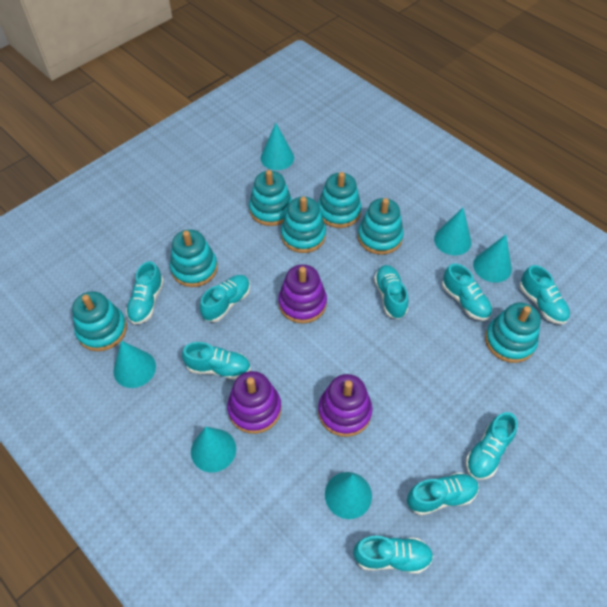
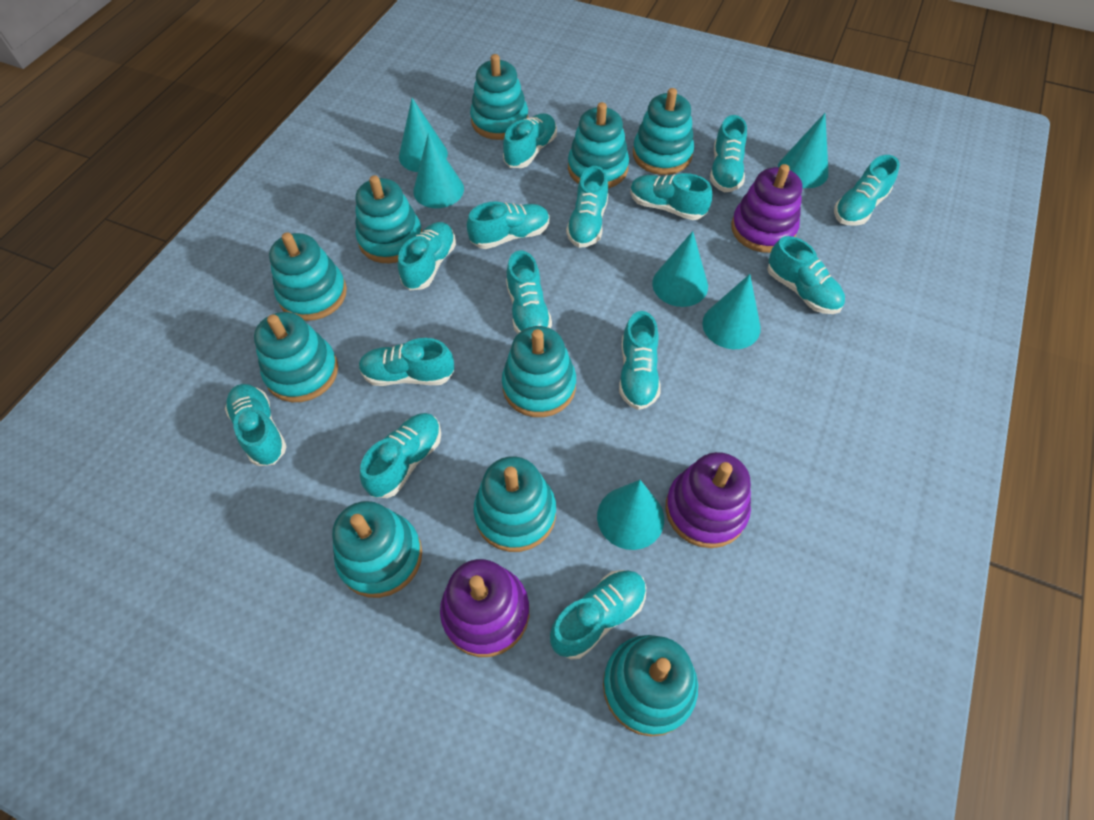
turquoise shoe: [126,261,164,325] [182,342,251,380] [200,275,250,322] [353,536,434,574] [374,265,408,319] [407,472,479,516] [442,264,492,321] [466,412,518,480] [520,265,570,324] = 9 -> [225,384,287,466] [359,338,454,386] [360,413,441,498] [398,222,456,290] [467,201,549,249] [503,113,557,168] [506,251,552,334] [550,570,646,659] [566,166,608,248] [619,311,661,410] [630,173,712,220] [710,115,747,192] [767,236,845,314] [834,155,900,226] = 14
turquoise stacking toy: [72,291,127,351] [170,229,218,287] [249,170,292,226] [281,197,326,253] [318,172,362,228] [358,198,404,255] [485,302,541,363] = 7 -> [254,312,338,402] [269,232,347,321] [332,501,422,598] [355,175,422,263] [470,54,529,140] [473,456,556,552] [502,326,576,417] [568,102,629,188] [603,635,698,736] [633,88,694,175] = 10

